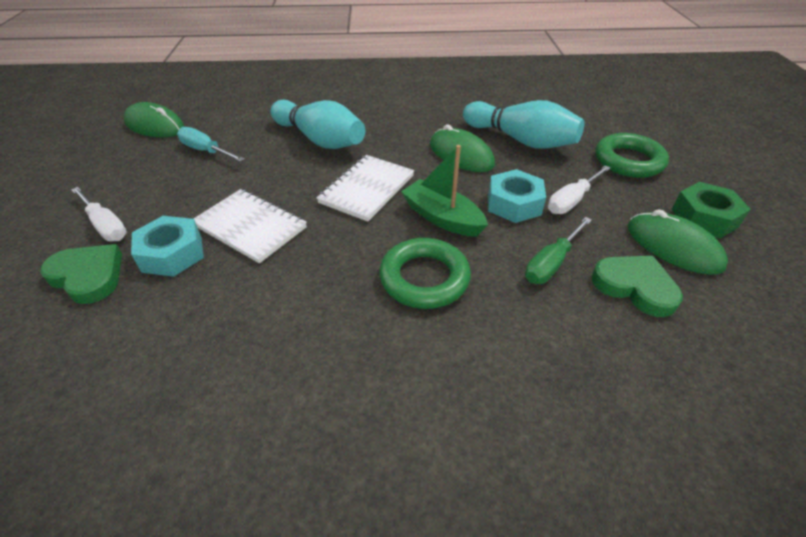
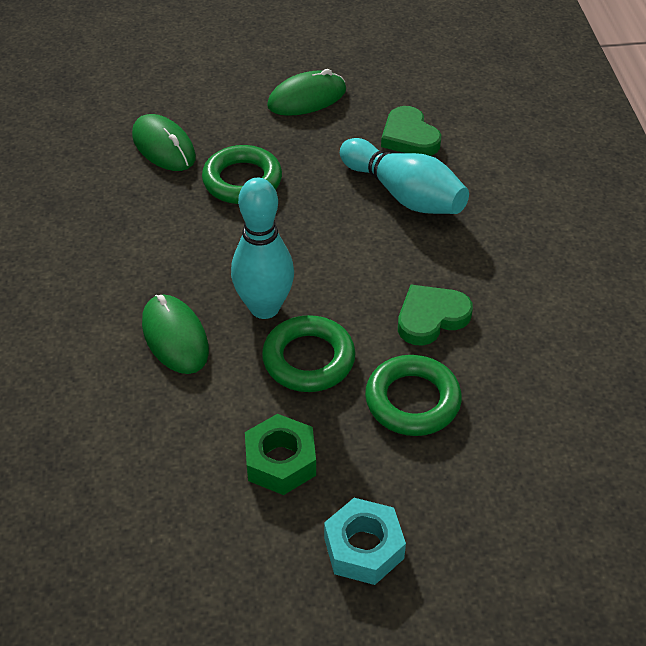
green boat: [401,145,488,237] = 1 -> none = 0
green ring: [379,238,471,309] [595,133,669,178] = 2 -> [202,145,282,204] [262,315,356,392] [365,355,462,436] = 3
green screwdriver: [525,217,592,284] = 1 -> none = 0
turquoise nut: [131,216,204,277] [488,169,546,223] = 2 -> [324,498,406,585] = 1
turquoise screwdriver: [177,127,245,162] = 1 -> none = 0
white notebook: [193,189,307,263] [316,155,414,222] = 2 -> none = 0
white screwdriver: [71,187,127,241] [548,165,610,214] = 2 -> none = 0

